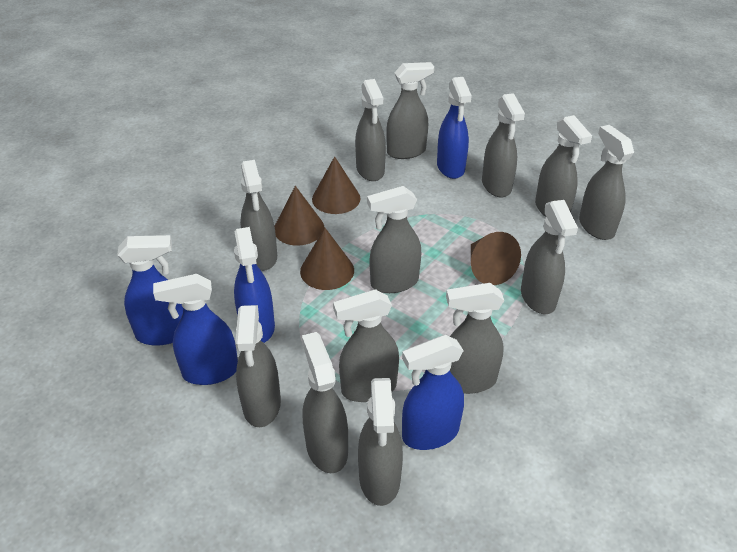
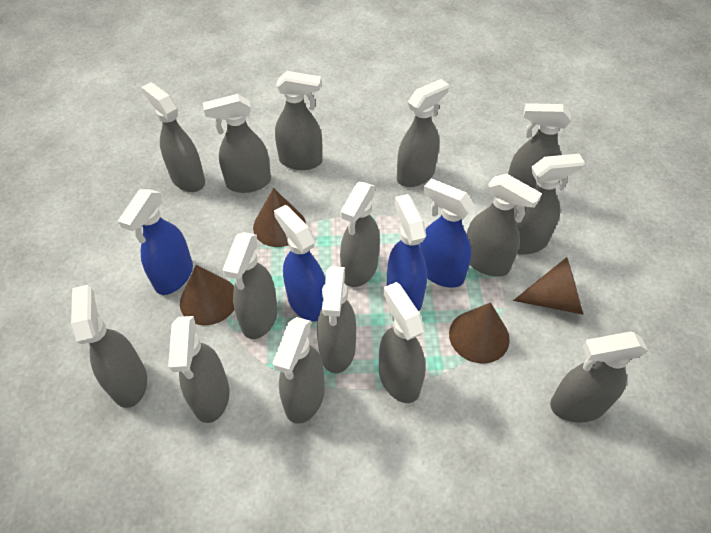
blue spray bottle: [117,235,183,346] [153,274,238,385] [234,227,275,343] [402,335,464,450] [437,77,472,179] = 5 -> [118,189,193,295] [274,205,325,321] [387,194,427,311] [420,179,475,288] = 4
grey spray bottle: [235,305,281,427] [240,160,277,271] [302,332,348,473] [333,289,399,402] [355,79,386,181] [358,378,403,506] [367,186,421,293] [386,62,434,159] [446,283,504,394] [482,93,525,197] [521,200,578,314] [535,115,592,217] [579,125,634,240] = 13 -> [71,285,147,408] [141,82,205,192] [168,316,230,423] [203,94,271,193] [223,232,278,339] [273,317,325,424] [275,71,323,170] [317,266,356,373] [340,182,380,287] [379,282,426,403] [397,79,449,187] [467,173,542,277] [508,103,571,188] [513,154,585,255] [550,331,648,422] = 15

